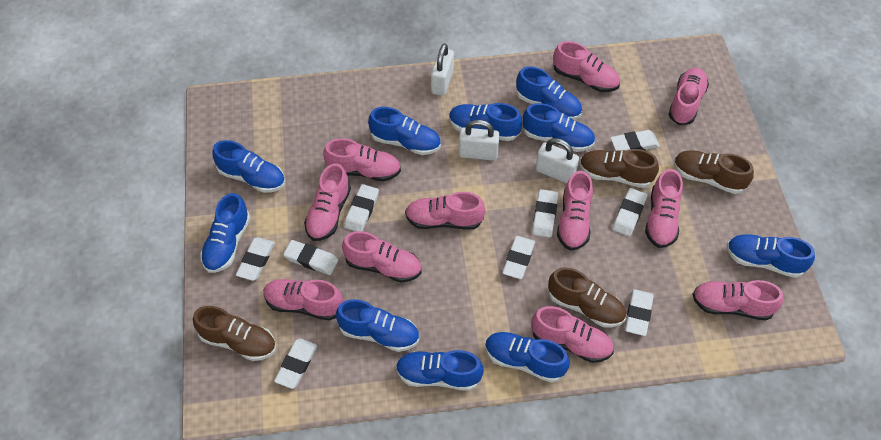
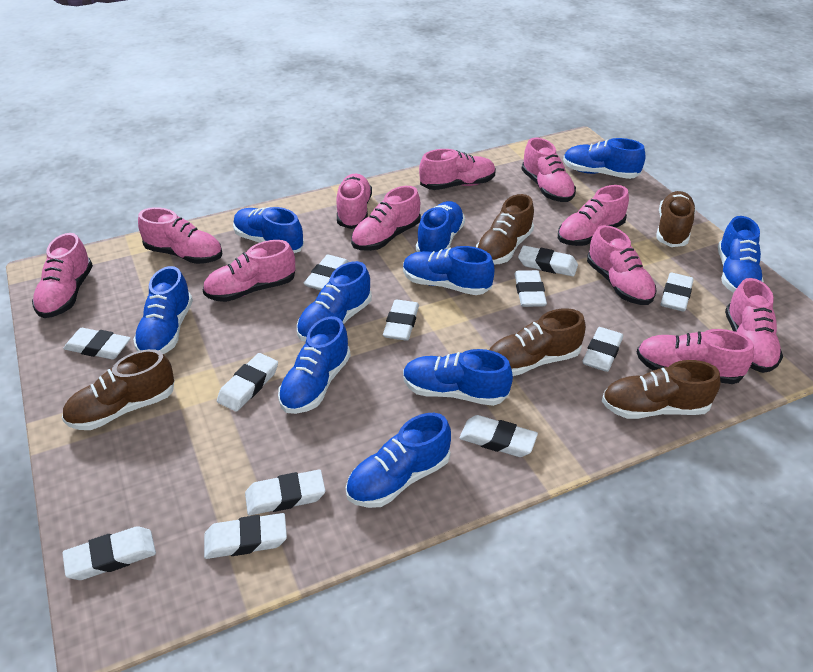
brown shoe: [193,306,276,361] [548,267,626,328] [579,149,659,188] [674,150,754,194] = 4 -> [62,349,175,430] [476,194,534,265] [489,308,586,376] [602,360,720,419] [656,191,696,247] = 5
white eraser: [236,237,275,281] [274,338,317,389] [283,240,338,275] [344,184,379,231] [502,236,535,279] [532,189,558,238] [610,130,660,151] [613,188,647,236] [625,289,654,336] = 9 -> [62,526,156,580] [63,328,131,359] [204,513,287,559] [217,353,278,412] [245,470,325,515] [303,255,349,290] [383,299,419,341] [460,415,538,457] [515,270,547,307] [518,245,578,276] [582,327,623,372] [661,273,694,312] = 12
white padlock: [431,43,454,96] [459,120,500,161] [536,138,579,183] = 3 -> none = 0

